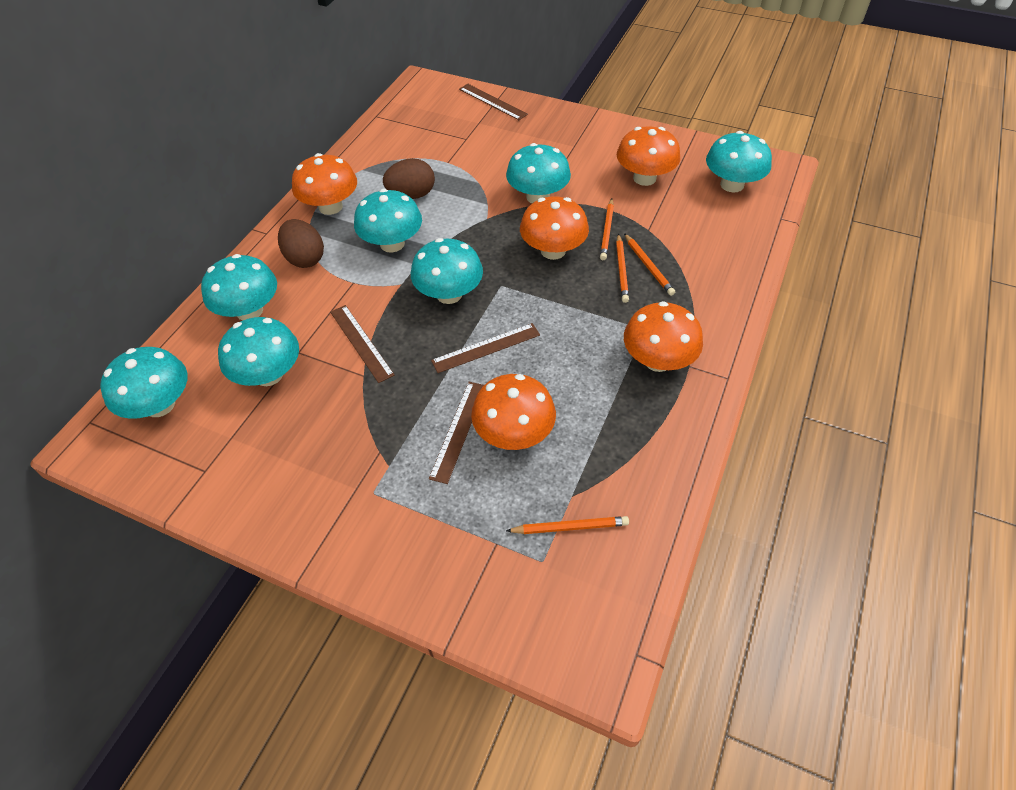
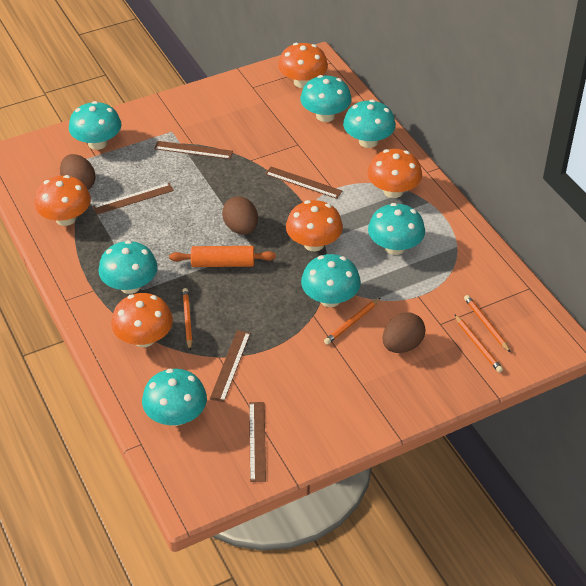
brown egg: [278,219,324,268] [383,158,435,199] = 2 -> [60,154,95,190] [222,196,258,235] [382,312,426,353] = 3
brown ruler: [330,305,395,383] [429,382,484,484] [431,323,540,373] [459,84,528,120] = 4 -> [93,183,174,215] [154,141,233,159] [210,330,251,402] [249,402,266,482] [265,167,342,199] = 5
orange rolling pin: none = 0 -> [169,246,276,267] = 1

